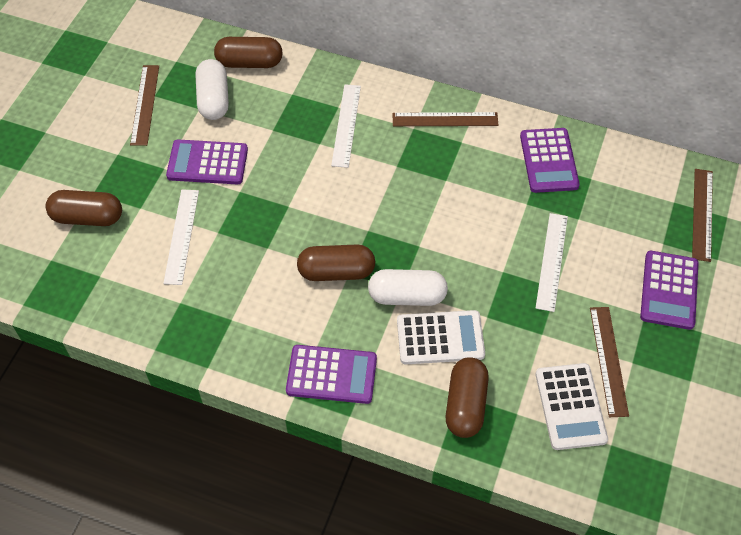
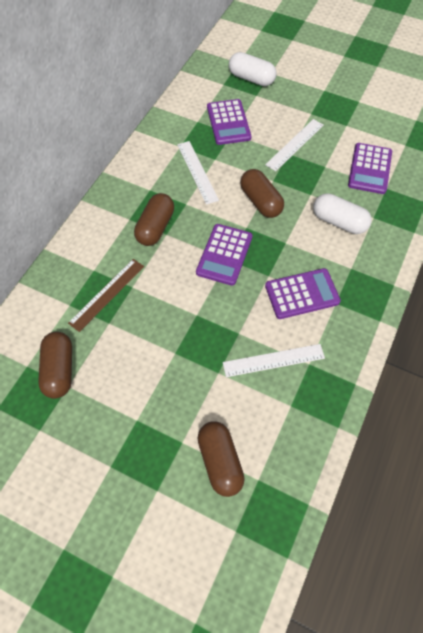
brown ruler: [130,65,159,146] [393,112,498,126] [590,307,629,417] [692,169,713,262] = 4 -> [68,259,144,332] = 1
white calculator: [397,310,485,364] [535,363,608,450] = 2 -> none = 0

